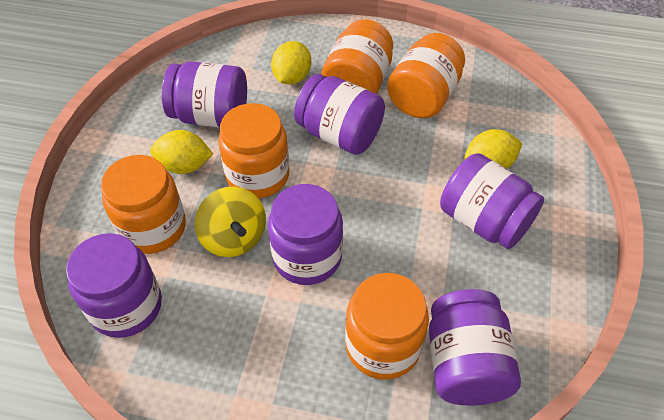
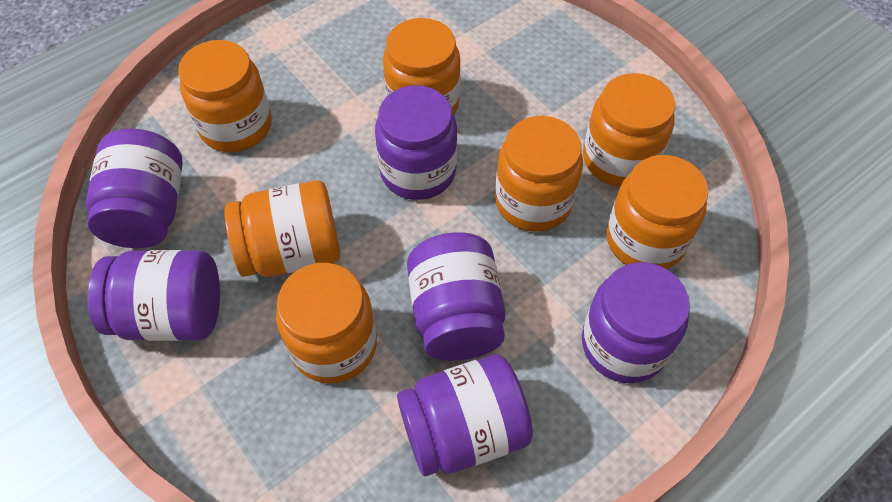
orange jar: [101,155,186,254] [218,103,290,198] [322,20,393,94] [345,273,429,380] [387,33,465,118] = 5 -> [178,40,272,152] [224,180,340,277] [276,263,377,384] [383,18,461,115] [495,116,583,232] [583,73,675,187] [606,155,708,269] = 7
yellow lemon: [150,130,213,174] [271,41,311,85] [465,129,523,169] = 3 -> none = 0
yellow spinning top: [195,187,266,257] = 1 -> none = 0

